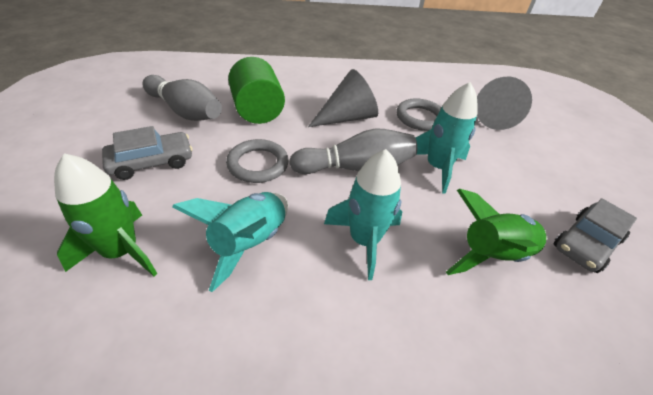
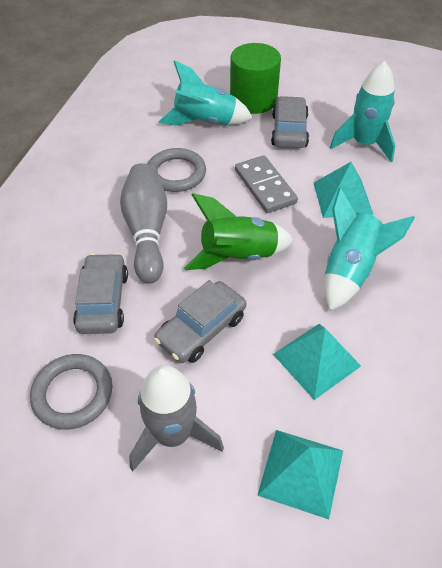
green rocket: [54,153,158,276] [446,189,548,275] = 2 -> [184,193,294,270] = 1
grey bowling pin: [142,75,222,121] [289,129,417,174] = 2 -> [120,163,167,284] = 1
grey car: [102,126,193,180] [554,198,637,273] = 2 -> [73,253,128,334] [154,280,246,363] [271,96,309,148] = 3
grey cone: [308,69,378,127] [477,77,532,130] = 2 -> none = 0
grey domino: none = 0 -> [235,155,298,213] = 1
grey rocket: none = 0 -> [129,365,224,471] = 1
turquoise pyramid: none = 0 -> [257,430,343,519] [273,324,361,400] [314,162,374,218] = 3

